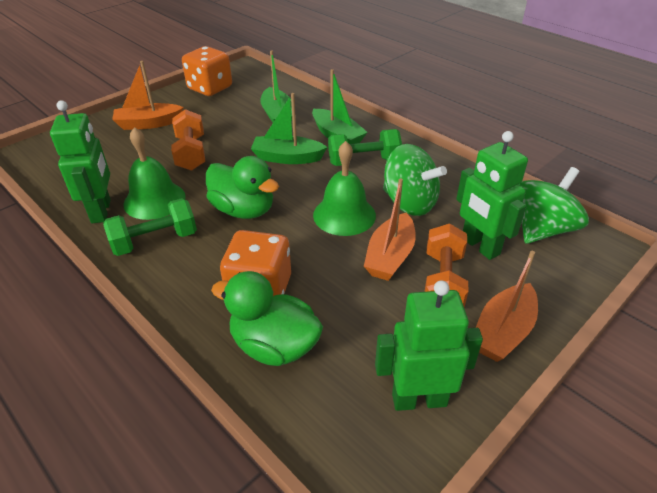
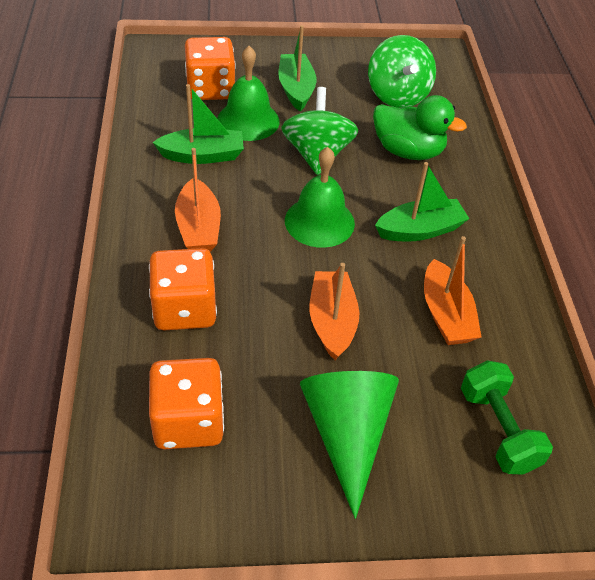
green cone: none = 0 -> [300,371,399,519] = 1
green duck: [206,156,279,219] [211,271,323,366] = 2 -> [373,95,467,160] = 1
green dumbbell: [103,198,197,256] [328,129,402,166] = 2 -> [461,360,553,475] = 1
green robot: [50,100,111,223] [375,280,483,411] [456,131,528,260] = 3 -> none = 0
orange dice: [182,46,232,96] [220,230,291,296] = 2 -> [149,248,217,331] [149,358,224,449] [185,37,236,100] = 3
orange dumbbell: [171,109,205,171] [424,223,468,307] = 2 -> none = 0

